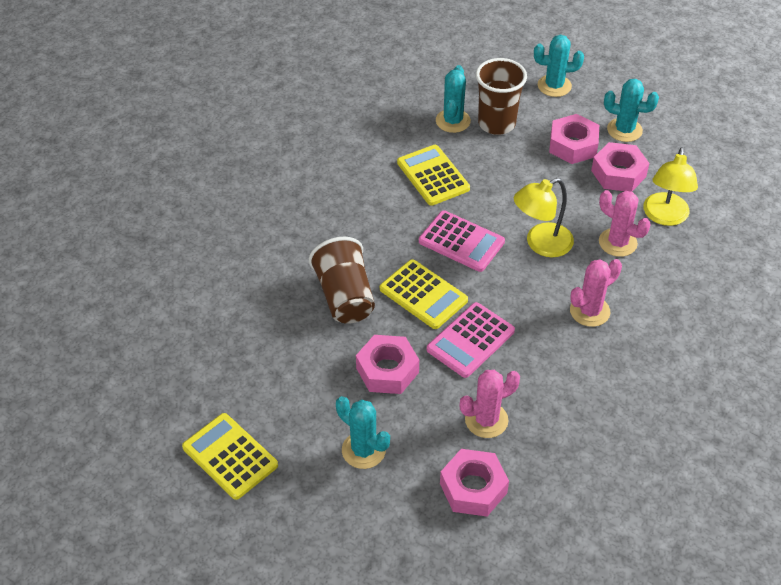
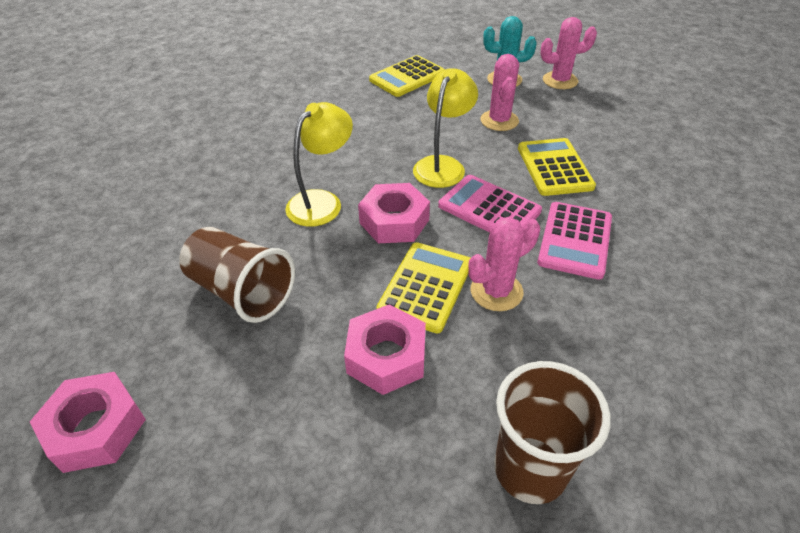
pink nut: [356,335,419,394] [440,449,509,517] [549,114,599,164] [591,142,649,192] = 4 -> [30,372,146,473] [344,304,426,395] [358,183,430,243] = 3
turquoise cactus: [336,396,390,469] [436,65,471,133] [534,35,584,97] [604,79,659,142] = 4 -> [483,16,537,87] = 1

